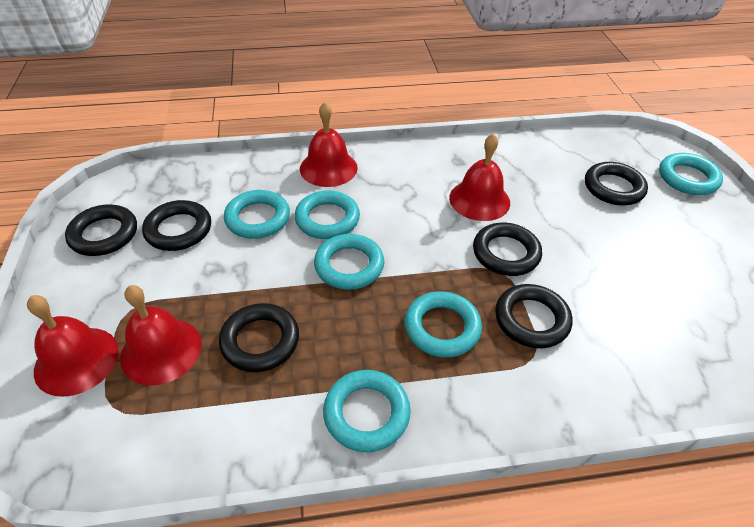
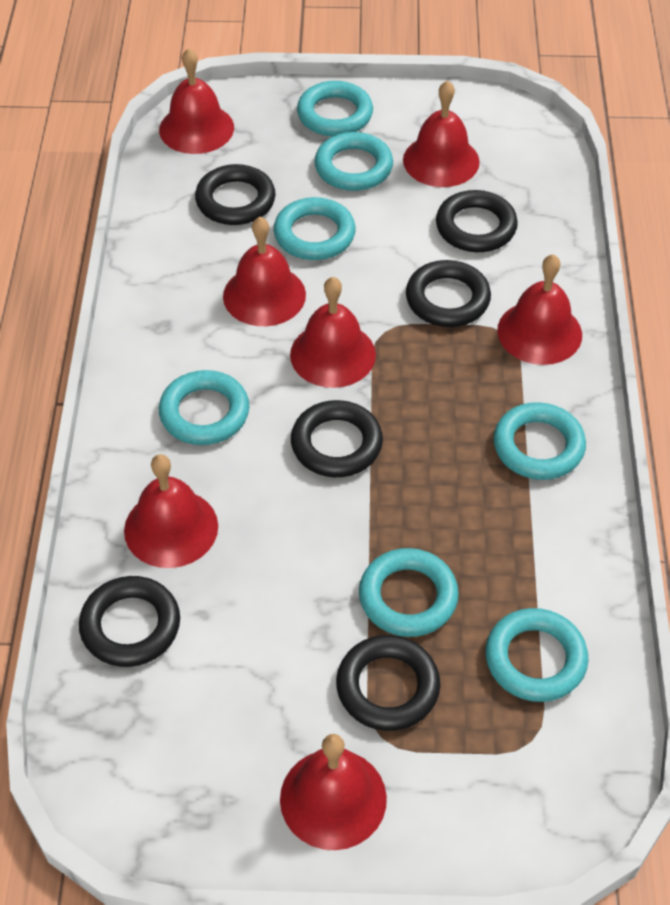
red bell: [27,295,119,397] [120,285,202,386] [300,102,358,187] [449,134,510,221] = 4 -> [124,454,218,568] [159,48,234,154] [223,217,306,326] [280,734,387,850] [290,277,376,388] [403,80,480,187] [497,254,582,365] = 7
turquoise ring: [224,190,290,239] [295,190,360,239] [314,234,384,290] [323,370,411,452] [405,291,482,357] [659,153,723,195] = 6 -> [159,370,249,445] [274,197,355,260] [297,81,373,136] [314,132,393,191] [359,548,459,637] [485,608,588,702] [493,402,586,480] = 7

